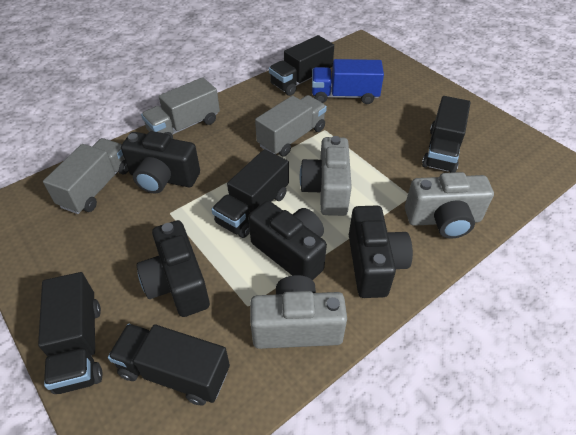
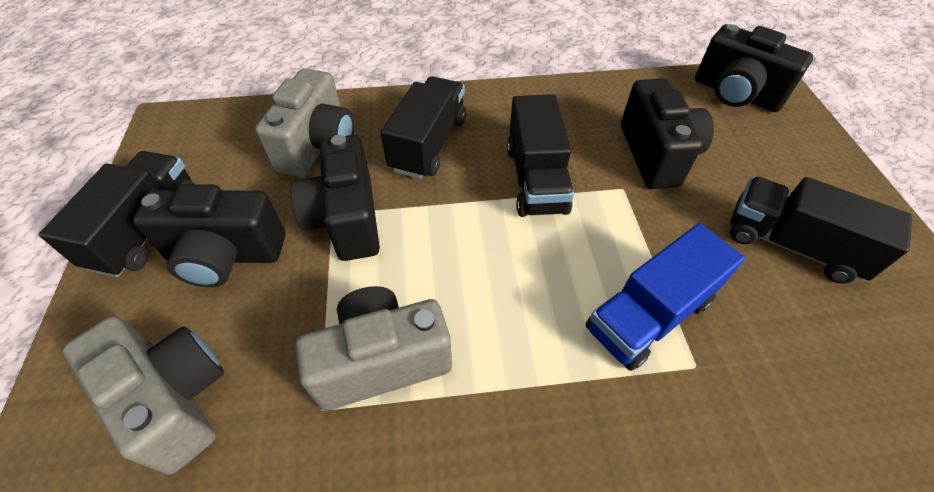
black truck: [38,272,103,394] [108,323,230,406] [211,149,289,238] [269,35,334,96] [422,96,471,173] = 5 -> [39,151,195,277] [381,76,466,179] [507,94,574,217] [730,177,912,284] = 4
grey truck: [43,138,129,214] [141,77,220,139] [255,95,327,157] = 3 -> none = 0

